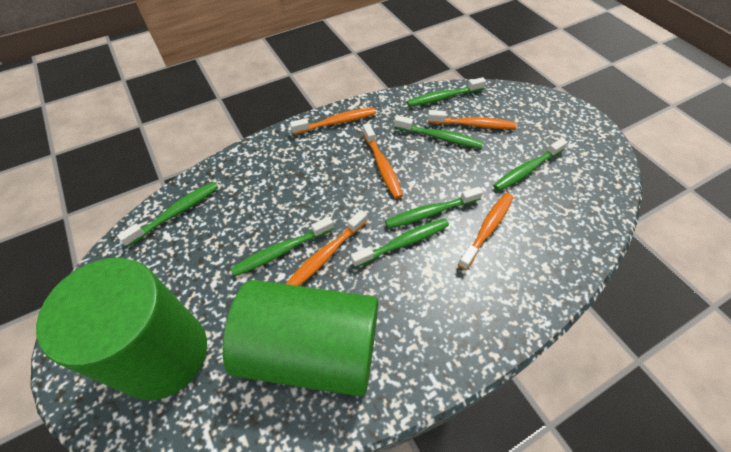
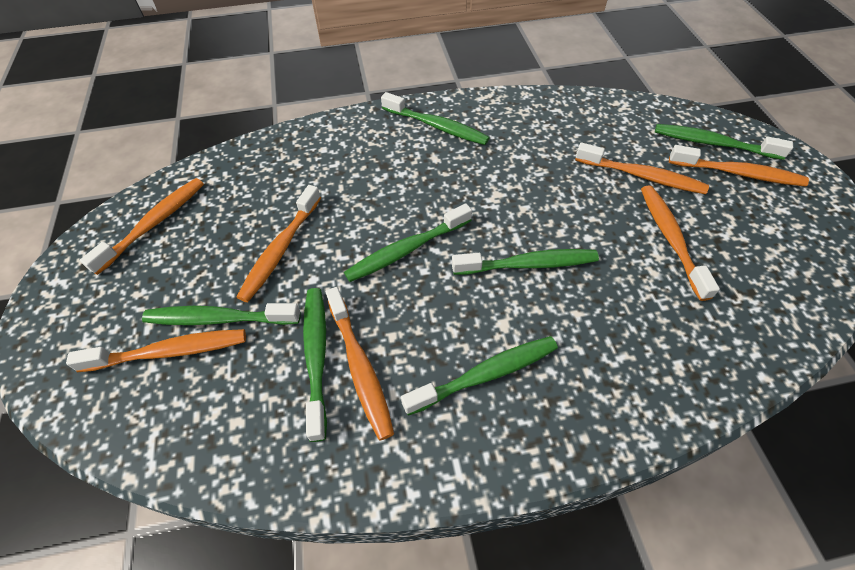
green cylinder: [36,258,207,400] [223,280,378,397] = 2 -> none = 0
orange toothbrush: [286,210,367,286] [290,108,376,135] [363,123,403,199] [428,110,516,129] [458,193,513,270] = 5 -> [66,329,246,372] [80,178,204,275] [236,185,321,302] [326,287,394,441] [575,142,709,194] [641,185,720,301] [669,145,809,187] = 7

